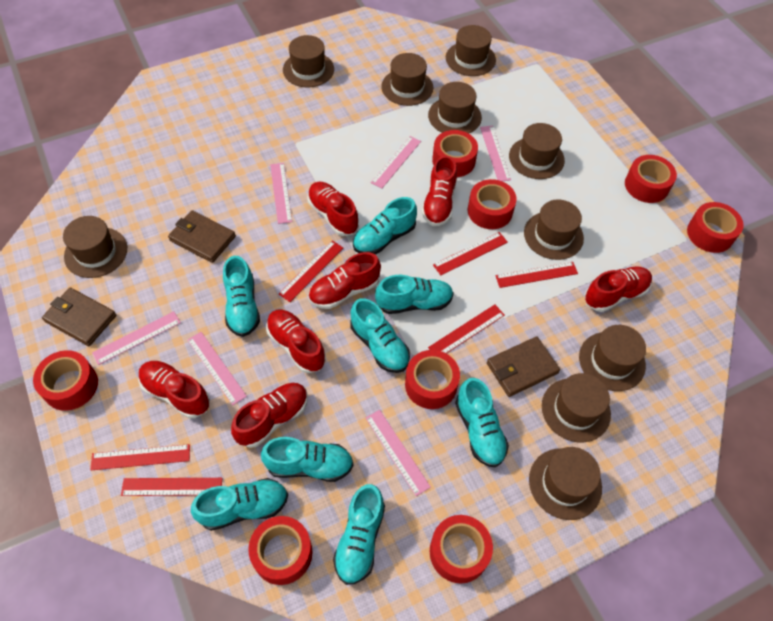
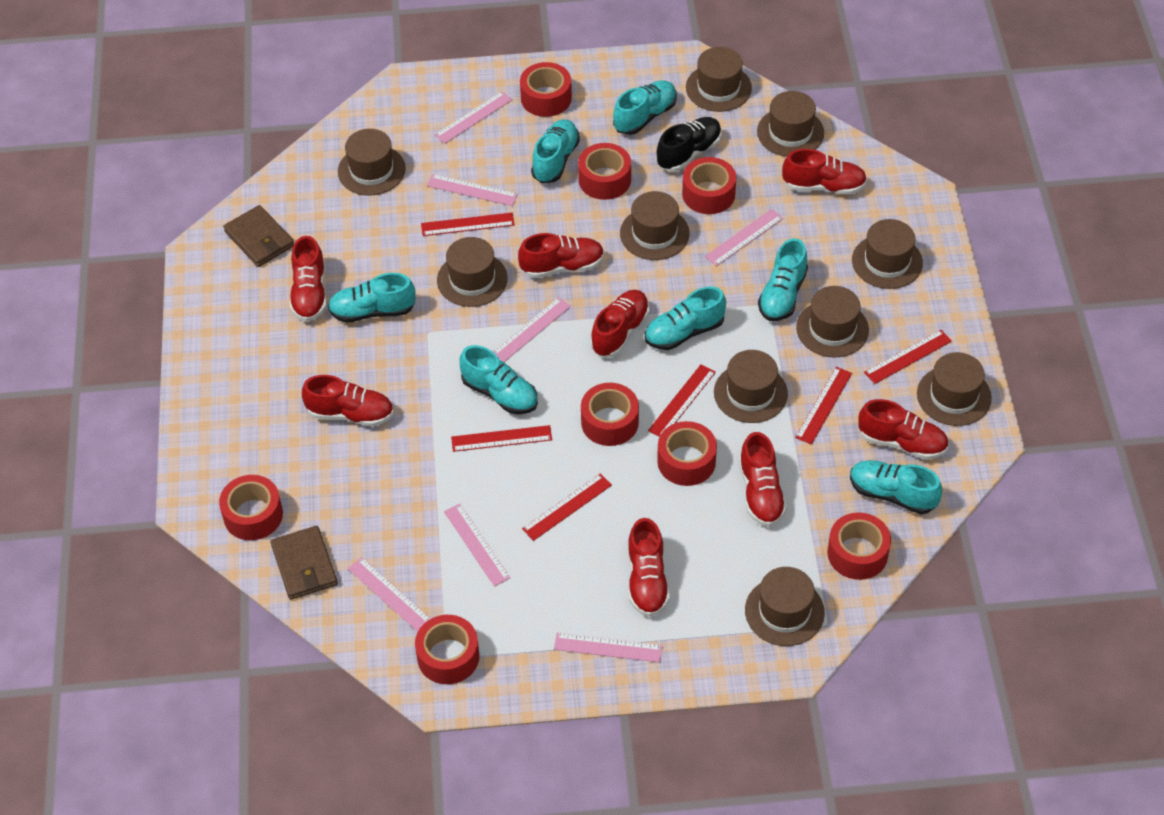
black shoe: none = 0 -> [656,117,721,172] = 1
brown wallet: [42,288,116,346] [168,210,236,263] [487,336,560,397] = 3 -> [223,205,294,267] [270,526,338,600] = 2
pink ruler: [92,311,181,365] [188,332,247,405] [270,163,292,224] [366,410,431,496] [371,136,421,188] [480,126,511,181] = 6 -> [348,557,431,632] [427,174,518,206] [435,91,512,144] [444,504,511,587] [493,297,571,362] [554,633,663,663] [705,209,783,266] = 7
red shoe: [138,361,210,418] [231,383,308,448] [266,310,326,373] [307,182,359,236] [308,252,381,309] [422,155,457,226] [584,266,652,312] = 7 -> [289,236,327,322] [302,375,394,427] [518,233,604,278] [590,290,649,357] [628,518,670,617] [739,432,787,526] [782,149,867,195] [858,399,949,460] = 8
turquoise shoe: [191,478,288,531] [223,256,260,337] [261,437,354,482] [333,484,385,585] [350,298,410,373] [353,197,417,255] [375,275,454,314] [455,378,509,467] = 8 -> [328,273,416,323] [459,345,538,414] [531,119,580,183] [613,80,677,135] [645,286,726,350] [758,238,808,321] [850,460,943,514] = 7

